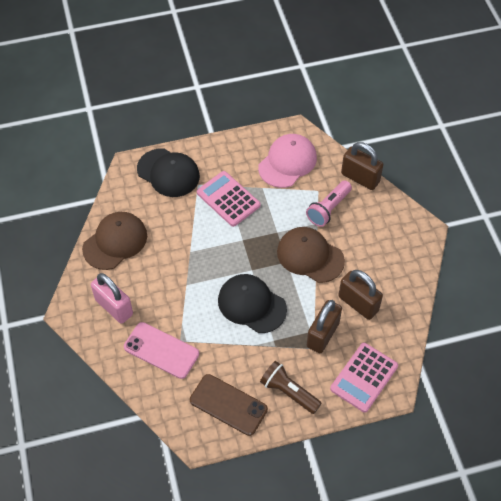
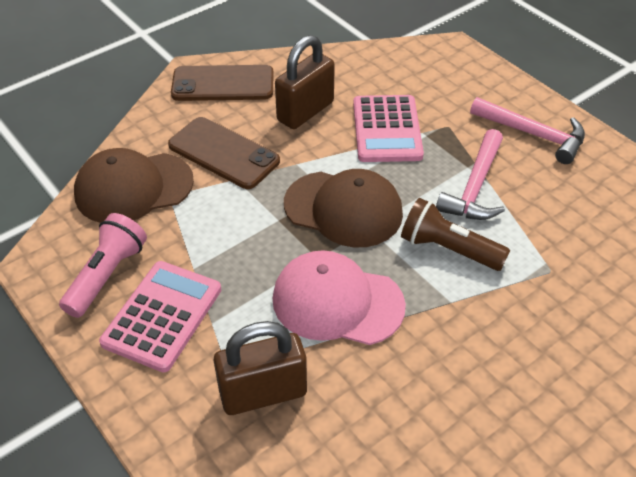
black cap: [137,148,200,197] [218,274,287,333] = 2 -> none = 0
brown padlock: [307,300,342,353] [338,270,383,320] [341,142,384,190] = 3 -> [214,321,307,415] [275,35,335,129] = 2
brown phone: [190,374,268,436] = 1 -> [168,117,280,189] [171,65,274,101] = 2
pink hammer: none = 0 -> [436,129,505,220] [470,97,585,164] = 2
pink padlock: [91,273,133,324] = 1 -> none = 0
pink phone: [124,322,199,379] = 1 -> none = 0

